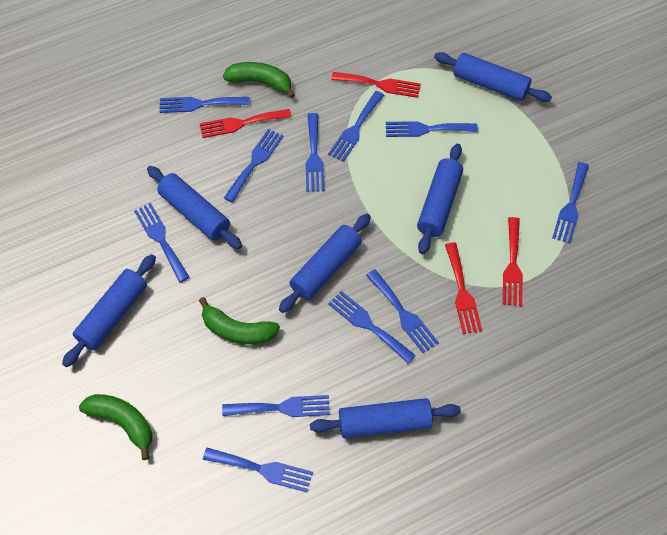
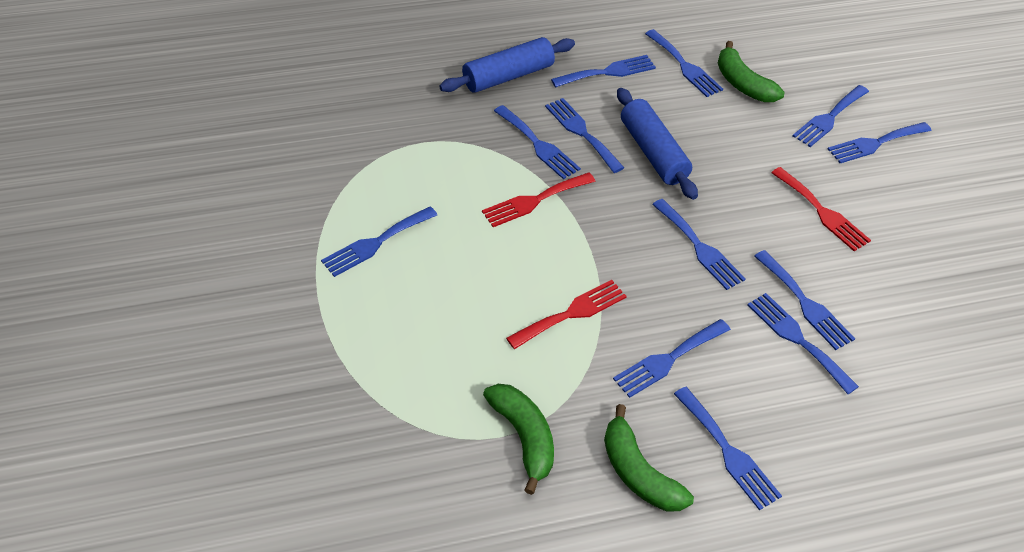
blue fork: [134,203,189,282] [159,97,250,113] [203,448,313,492] [222,395,330,417] [224,129,283,203] [305,113,324,192] [328,91,384,162] [328,291,416,363] [366,269,439,353] [386,121,478,137] [552,162,589,244] = 11 -> [321,206,437,277] [494,105,581,180] [545,98,624,173] [551,55,656,87] [613,319,731,398] [645,29,723,97] [652,199,746,290] [674,387,782,511] [748,293,859,394] [754,250,855,350] [793,85,869,147] [828,122,931,163] = 12
blue rolling pin: [62,254,156,367] [147,166,242,249] [279,214,371,313] [310,398,461,438] [417,144,463,254] [434,52,552,102] = 6 -> [439,37,575,93] [617,88,698,200] = 2
red fork: [200,109,291,138] [331,72,421,98] [445,243,482,334] [503,217,523,306] = 4 -> [482,172,595,227] [506,280,627,349] [771,167,871,251] = 3

